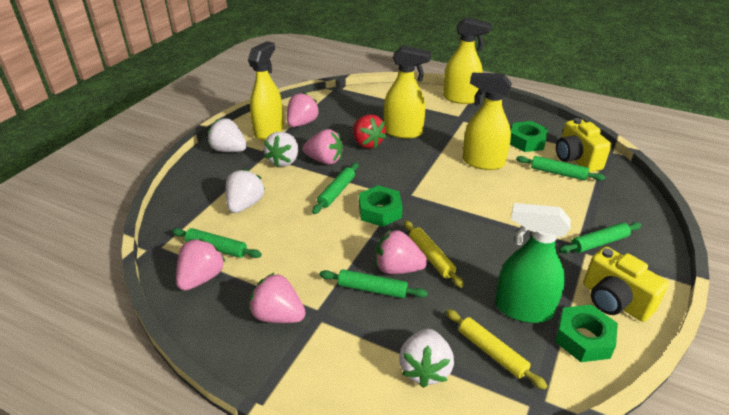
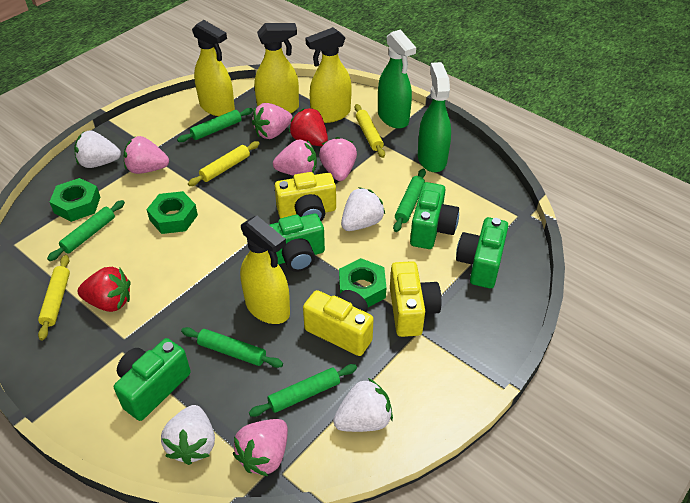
green camera: none = 0 -> [114,338,191,421] [269,214,325,272] [410,182,459,249] [456,217,508,288] = 4
green spray bottle: [495,203,571,323] = 1 -> [378,29,416,129] [418,62,451,172] = 2
red strawberry: [353,114,386,149] = 1 -> [78,267,130,312] [289,108,328,146] = 2
yellow camera: [556,118,611,172] [583,247,669,322] = 2 -> [275,172,336,221] [303,290,374,356] [390,261,441,337] = 3
yellow rolling pin: [404,221,464,288] [446,309,547,390] = 2 -> [38,255,70,340] [188,141,260,186] [355,104,385,158] = 3

